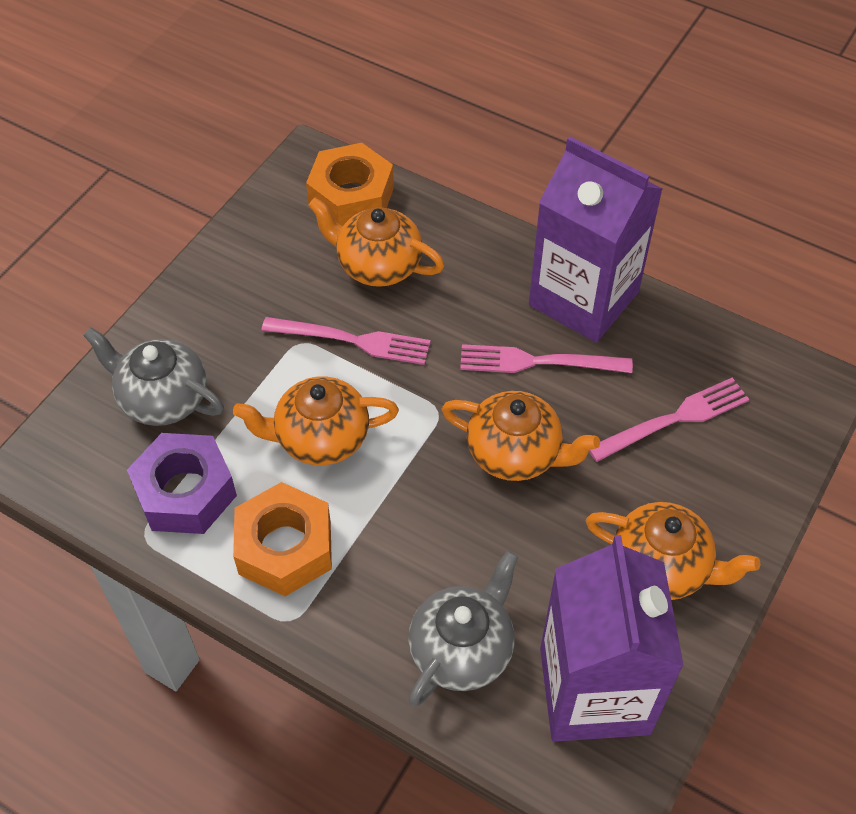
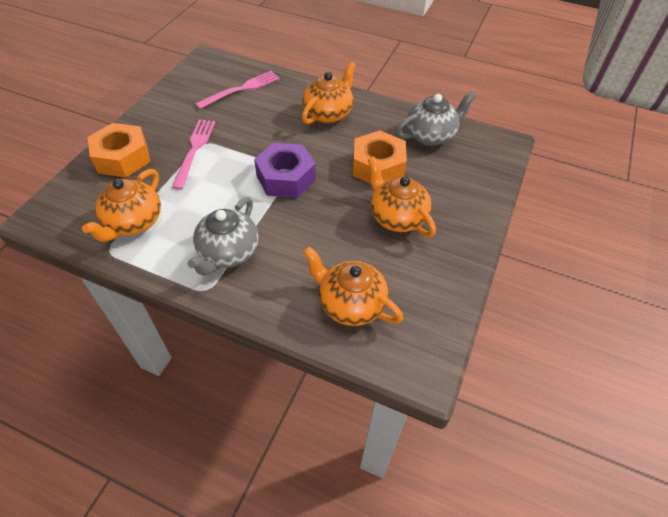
pink fork: [261,317,431,365] [460,344,633,373] [589,378,749,462] = 3 -> [172,119,215,190] [195,71,280,109] = 2
purple carton: [529,136,663,343] [540,535,684,742] = 2 -> none = 0

